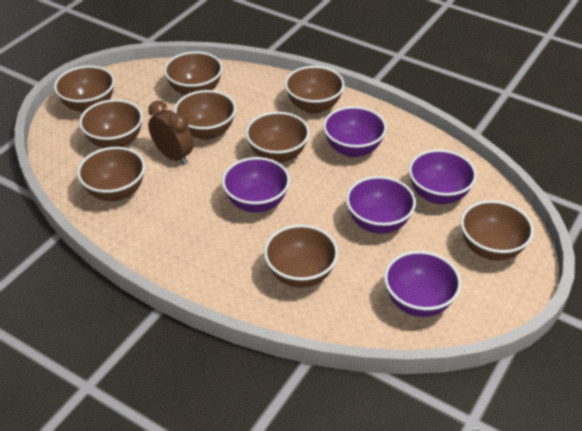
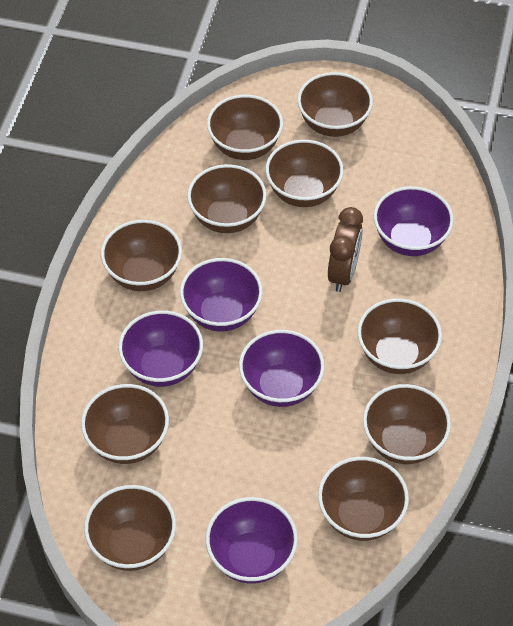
brown bowl: [54,66,115,113] [77,147,145,201] [79,99,143,148] [164,51,223,95] [174,90,236,140] [246,112,310,163] [264,225,338,288] [285,66,345,114] [461,200,534,261] = 9 -> [81,384,169,464] [84,485,176,571] [101,220,182,291] [187,164,267,233] [207,95,283,160] [265,140,343,207] [297,72,373,137] [318,457,409,541] [357,298,442,374] [363,384,451,464] = 10

